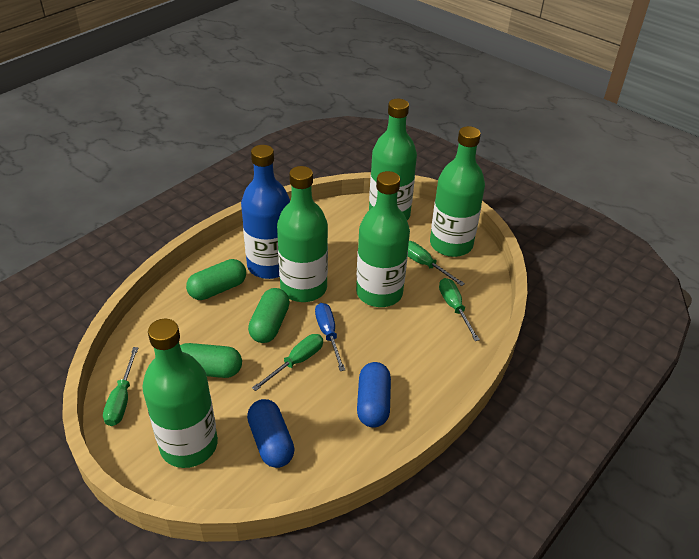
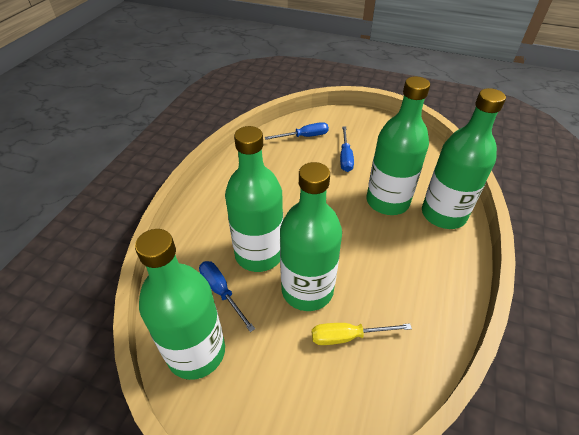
blue bottle: [241,145,290,279] = 1 -> none = 0
blue capsule: [247,399,295,468] [357,362,391,428] = 2 -> none = 0
blue screwdriver: [315,303,345,371] = 1 -> [199,261,255,332] [265,122,329,140] [340,126,354,172] = 3
green capsule: [180,343,242,378] [186,259,246,300] [248,288,290,343] = 3 -> none = 0
green screwdriver: [103,347,139,426] [252,334,323,391] [408,241,465,286] [439,278,480,341] = 4 -> none = 0
yellow screwdriver: none = 0 -> [312,323,412,345] = 1

